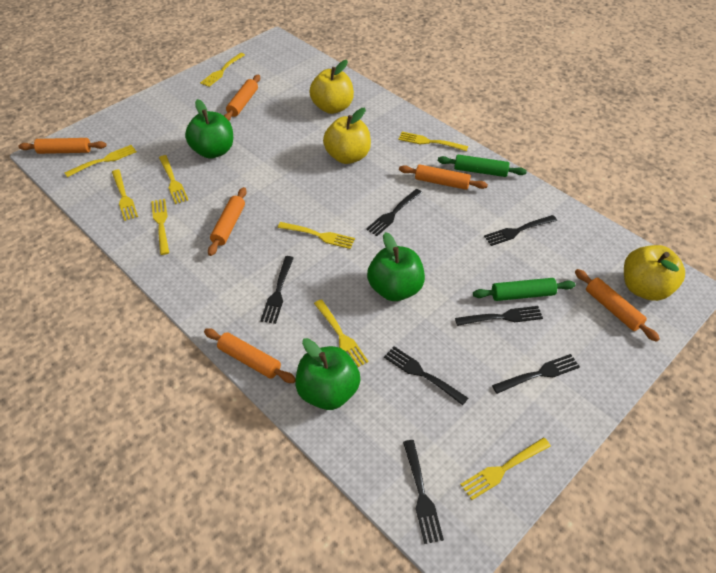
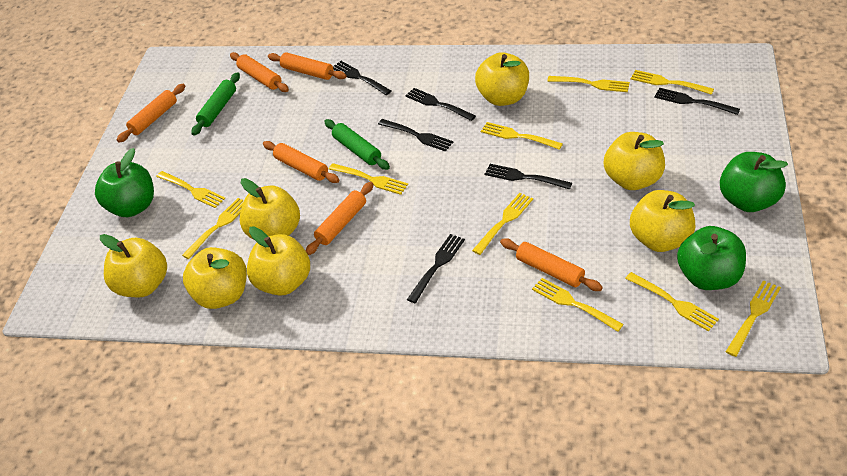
black fork: [260,256,294,324] [366,189,422,236] [384,346,468,405] [403,440,444,544] [455,306,543,326] [484,215,557,246] [492,354,580,394] = 7 -> [333,61,391,95] [378,119,453,152] [405,88,476,121] [407,234,465,303] [485,164,572,190] [654,88,740,115] = 6
yellow apple: [309,60,354,114] [323,108,371,164] [624,245,685,301] = 3 -> [100,234,167,297] [183,247,247,309] [240,178,300,240] [247,226,310,296] [475,52,529,106] [604,132,665,190] [630,190,696,252] = 7
yellow fork: [65,145,137,177] [112,169,138,221] [151,199,169,255] [159,155,188,204] [200,53,245,87] [278,222,355,249] [314,299,369,367] [398,132,468,151] [460,437,551,500] = 9 -> [156,171,225,208] [182,198,243,259] [329,163,408,195] [472,193,533,255] [481,122,563,150] [532,278,624,332] [547,76,630,92] [625,272,719,331] [631,70,714,95] [726,280,781,357] = 10

